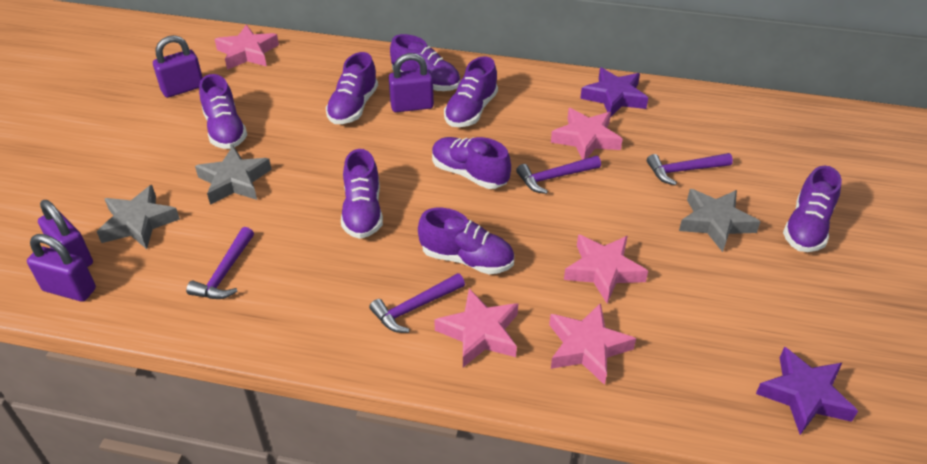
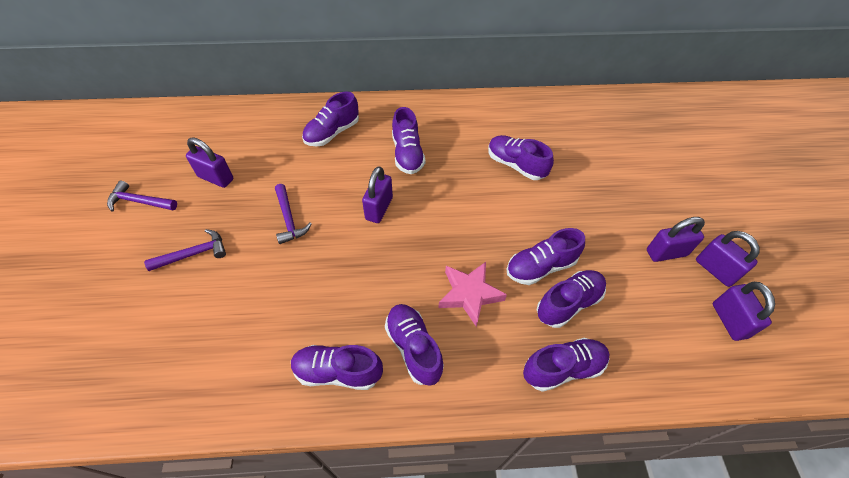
grey star: [97,185,180,249] [195,146,272,205] [679,189,761,252] = 3 -> none = 0
pink star: [215,25,279,70] [434,289,518,367] [549,303,636,385] [551,108,623,160] [564,234,648,303] = 5 -> [438,262,507,327] = 1
purple hammer: [186,227,254,299] [369,273,465,333] [516,156,601,194] [647,153,733,185] = 4 -> [107,181,177,212] [144,229,226,271] [275,184,312,244] = 3
purple padlock: [27,234,96,302] [38,200,93,267] [153,35,203,98] [389,53,434,112] = 4 -> [186,137,233,188] [362,166,393,223] [647,217,705,262] [696,231,760,287] [713,282,775,341] = 5
purple star: [580,68,648,117] [756,347,858,435] = 2 -> none = 0

